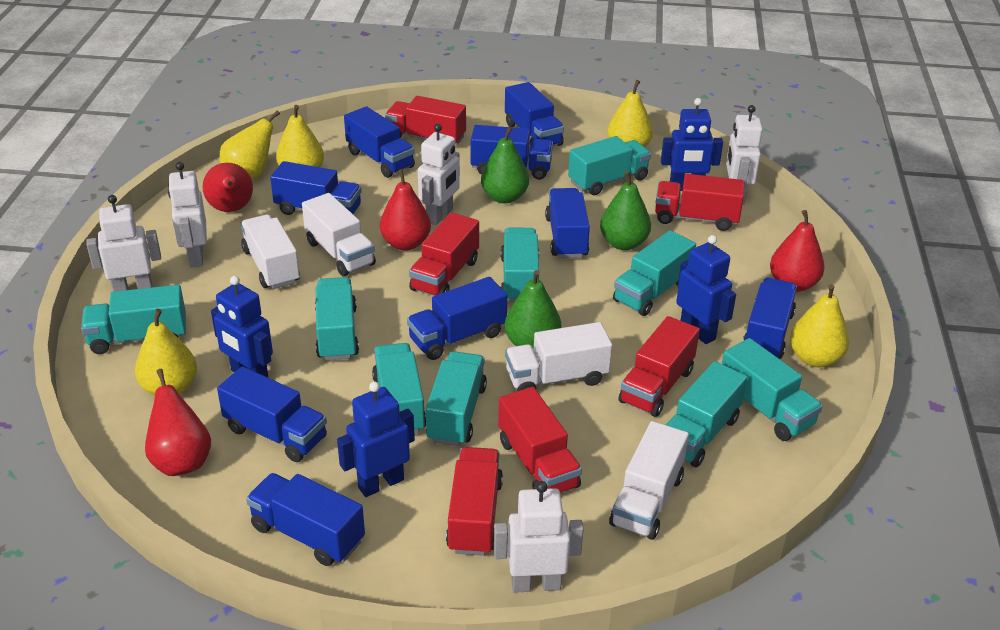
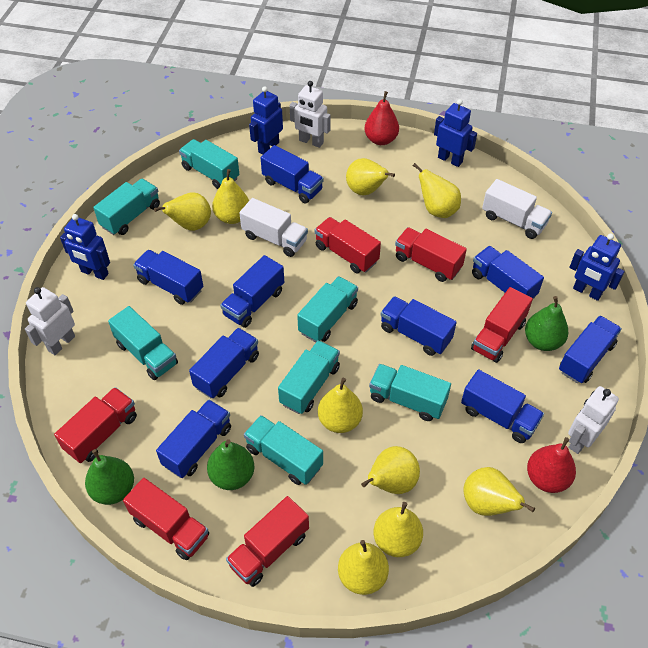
red pear: [145,369,211,476] [202,163,253,212] [380,169,431,251] [770,210,825,292] = 4 -> [364,91,399,145] [527,437,576,493] = 2
turquoise truck: [81,285,186,354] [315,277,359,361] [372,343,426,434] [426,351,487,446] [501,227,539,303] [568,136,651,195] [613,230,696,316] [666,361,747,467] [722,338,823,441] = 9 -> [93,179,160,235] [108,306,178,380] [179,139,239,189] [244,415,323,485] [278,340,340,414] [297,276,358,342] [369,364,451,421] = 7
white robot: [86,195,161,292] [168,162,207,267] [418,124,460,225] [494,481,584,593] [726,105,763,204] = 5 -> [25,287,75,355] [290,81,331,148] [568,386,619,454] = 3
white truck: [241,214,300,289] [302,193,376,276] [505,322,612,391] [609,421,689,540] = 4 -> [239,198,308,257] [482,179,552,239] = 2
yellow pear: [135,309,197,396] [219,110,280,180] [276,105,324,167] [607,80,653,147] [790,284,849,367] = 5 -> [154,192,211,231] [212,169,249,224] [318,378,363,433] [338,540,389,595] [346,158,395,195] [361,446,420,494] [373,502,423,557] [413,163,461,218] [464,467,535,516] = 9

